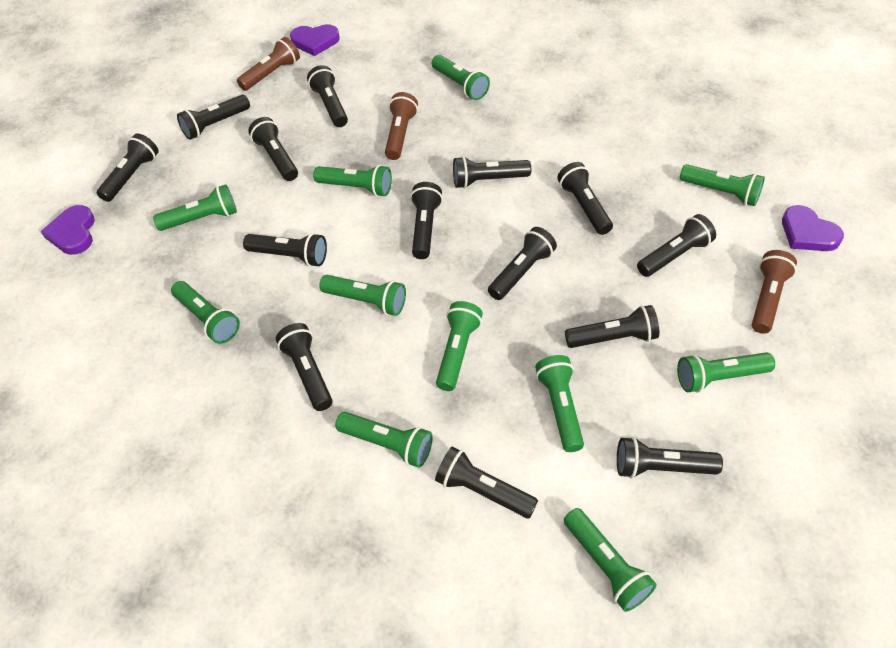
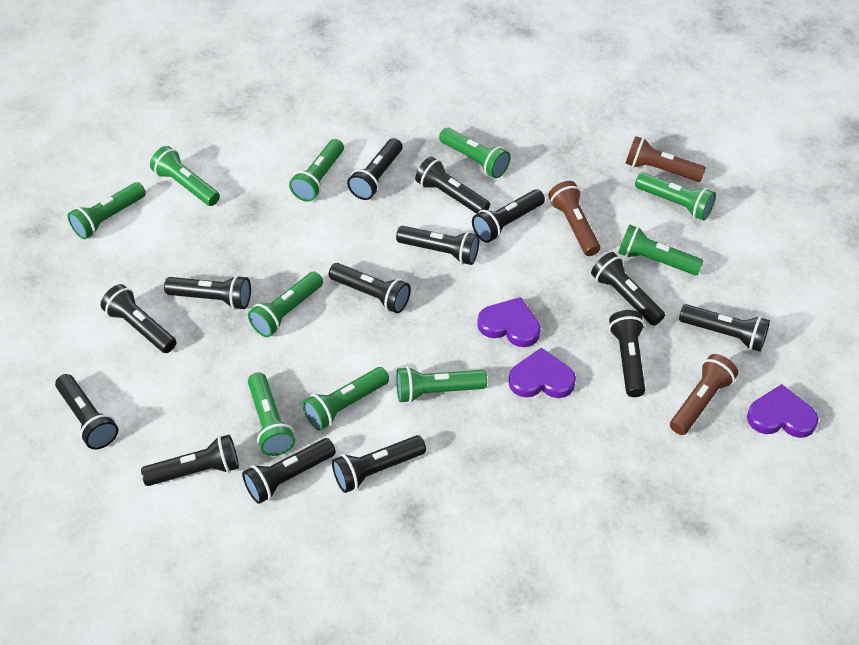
green flashlight: [153,184,237,231] [171,281,240,344] [313,165,392,197] [319,275,406,316] [335,412,433,468] [432,55,490,100] [436,301,483,391] [535,355,584,452] [564,508,657,612] [677,352,775,392] [680,164,765,206] = 11 -> [67,182,146,239] [150,146,220,206] [248,272,323,337] [248,372,295,456] [289,139,344,202] [303,367,389,431] [396,366,487,403] [439,128,511,178] [618,225,704,275] [635,172,716,220] = 10

